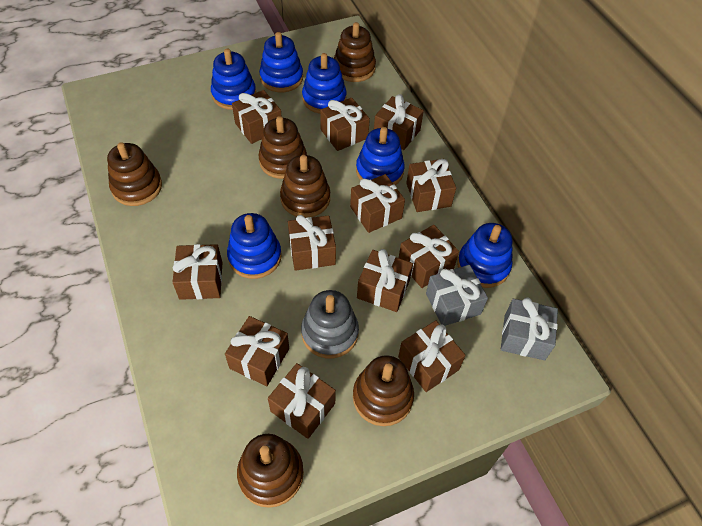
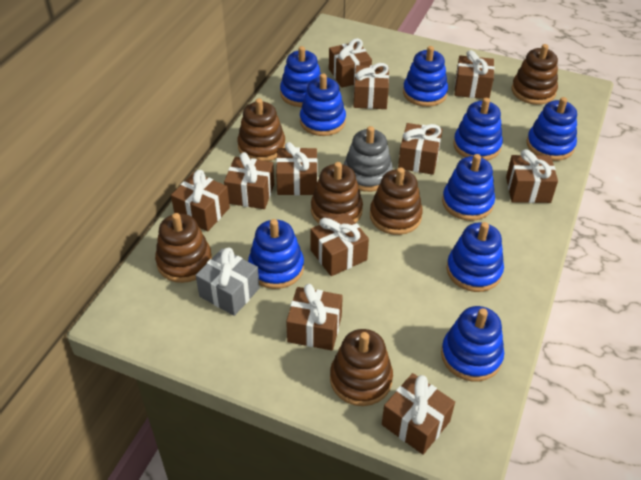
blue stacking toy: [211,49,256,110] [227,213,282,279] [259,32,303,92] [302,53,347,114] [356,127,405,185] [457,223,513,288] = 6 -> [248,219,304,289] [280,46,321,107] [300,74,346,136] [403,46,448,107] [441,306,504,381] [442,154,495,221] [446,222,504,292] [453,98,503,161] [527,97,577,161] = 9
brown gift: [173,244,222,300] [225,316,289,386] [232,90,282,144] [268,363,336,439] [288,215,336,271] [320,98,370,151] [350,174,405,233] [357,249,413,312] [374,94,424,150] [398,320,466,392] [399,225,459,288] [406,159,456,212] = 12 -> [171,170,230,231] [224,152,274,209] [276,142,318,195] [286,284,343,351] [310,213,369,276] [329,38,372,88] [353,63,389,109] [382,373,455,454] [398,123,442,175] [455,50,494,99] [506,149,558,203] = 11
grey gift: [426,265,488,326] [501,297,558,360] = 2 -> [196,247,260,316] = 1

